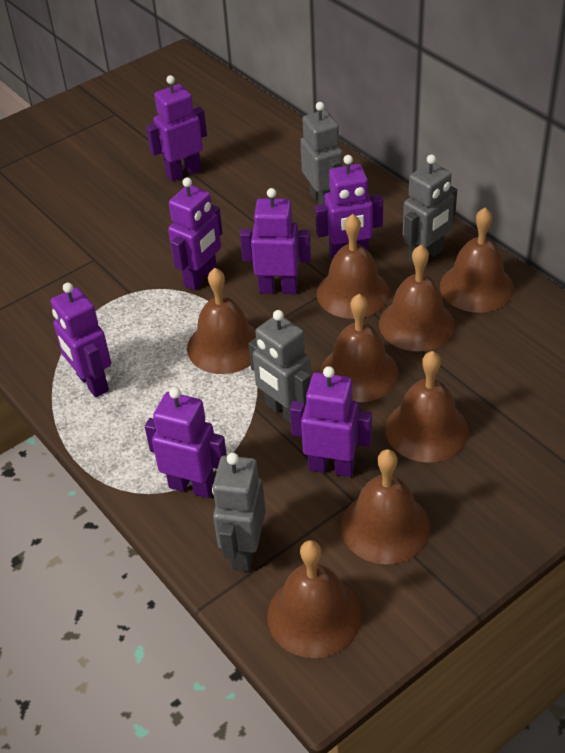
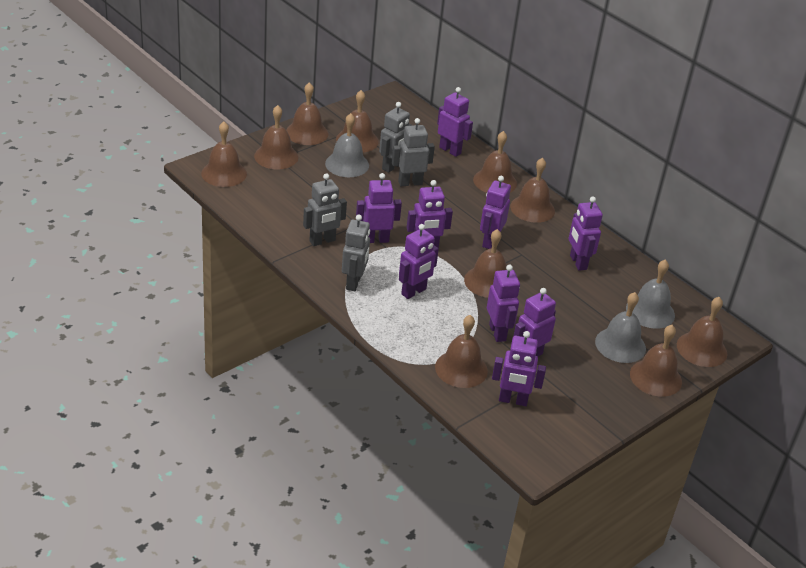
brown bell: [187,268,256,374] [267,540,362,658] [317,214,390,319] [320,294,399,402] [341,449,430,564] [379,245,455,351] [385,351,469,463] [440,207,514,313] = 8 -> [201,121,247,187] [254,105,298,169] [286,82,328,145] [336,90,379,153] [435,315,488,388] [464,229,507,298] [473,131,517,193] [510,157,555,223] [630,325,682,397] [677,297,727,367] = 10
grey bell: none = 0 -> [325,113,369,177] [595,292,646,363] [626,259,675,329] = 3
purple robot: [51,282,111,397] [145,387,227,498] [146,75,207,182] [168,177,223,290] [240,188,311,294] [290,366,372,477] [315,155,383,260] = 7 -> [356,173,402,243] [399,224,439,299] [407,180,453,248] [437,87,473,157] [480,176,511,249] [487,265,520,342] [492,331,546,406] [514,288,556,357] [569,197,603,271] = 9

